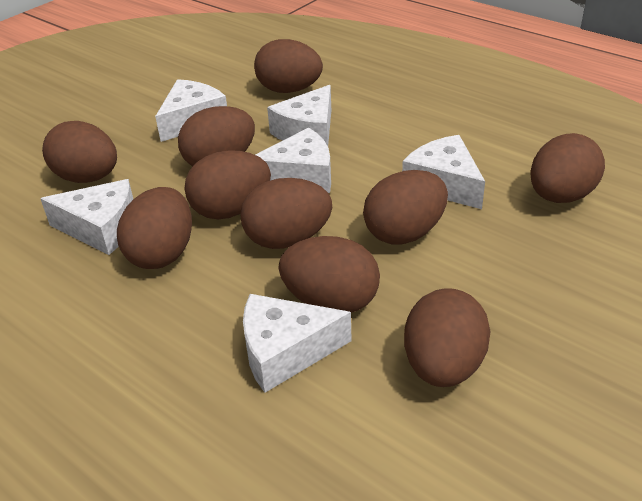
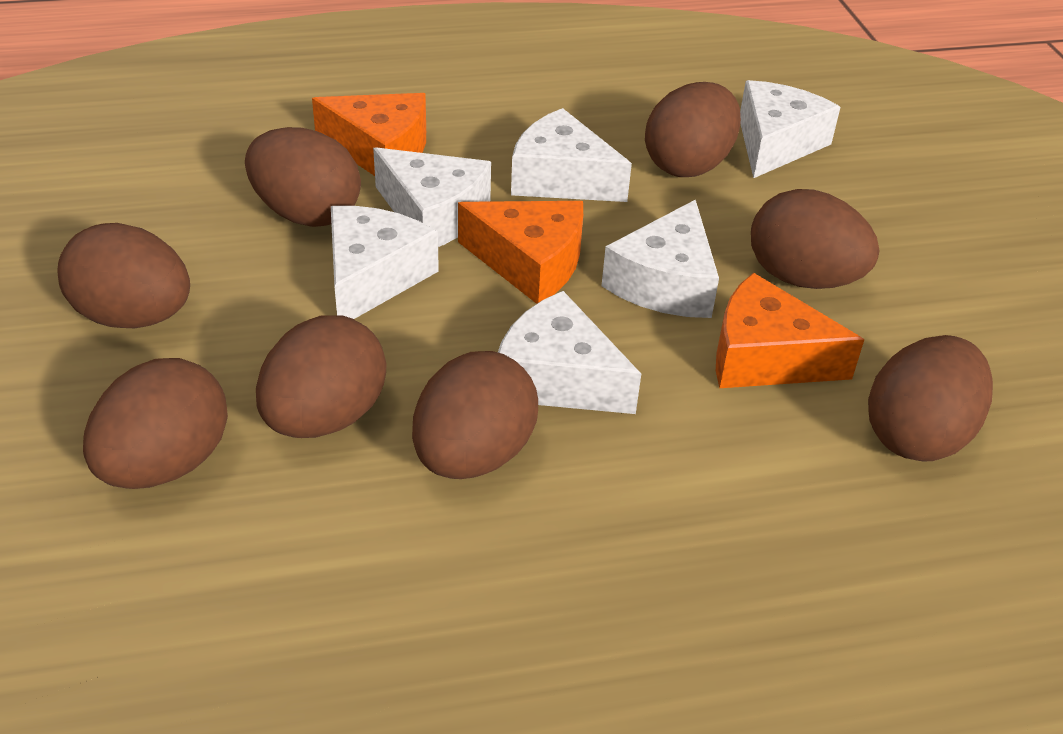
brown egg: [42,121,117,183] [117,187,192,269] [178,106,255,167] [184,150,271,219] [240,178,332,249] [254,39,323,93] [279,236,380,313] [363,170,448,244] [404,288,491,387] [530,133,605,203] = 10 -> [57,223,190,328] [83,358,228,489] [245,127,361,227] [256,315,386,438] [412,351,538,479] [645,82,741,177] [751,189,879,289] [868,335,993,462] = 8
orange cheese: none = 0 -> [312,93,426,176] [458,201,583,304] [716,273,865,388] = 3

